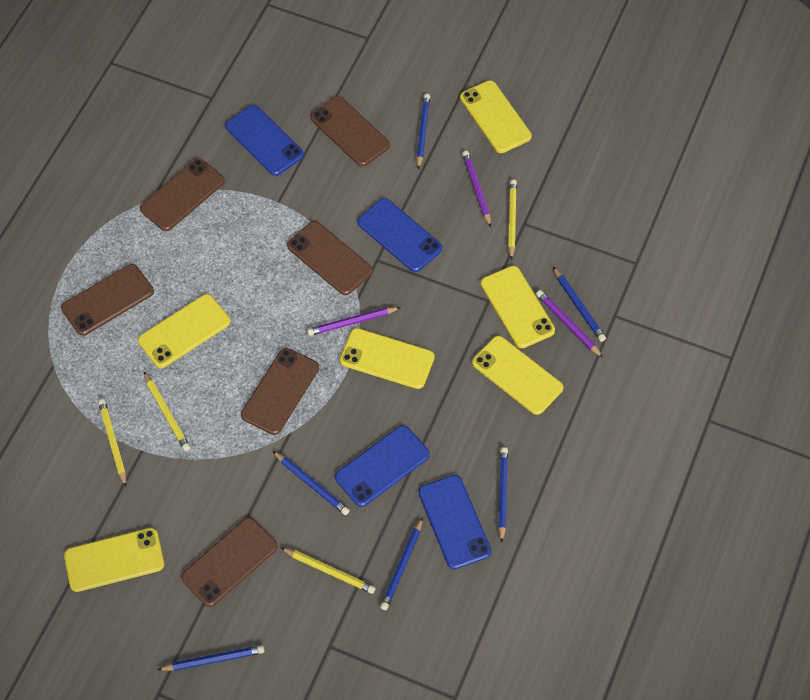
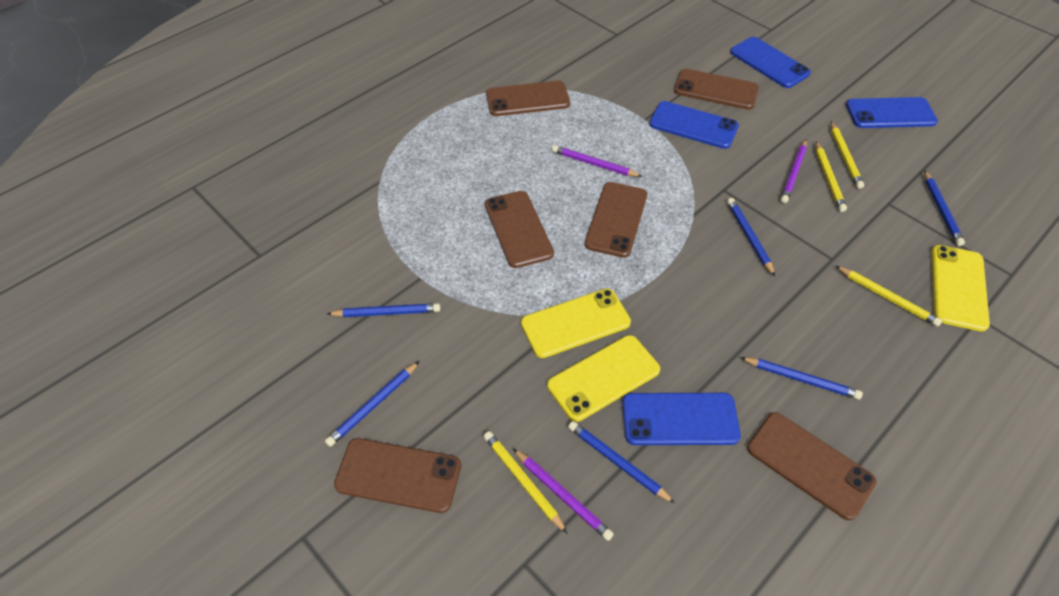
yellow phone: [64,528,164,592] [138,294,230,368] [340,328,435,389] [460,80,532,153] [472,336,563,415] [481,266,555,348] = 6 -> [521,288,631,358] [547,335,660,422] [931,245,990,332] = 3

